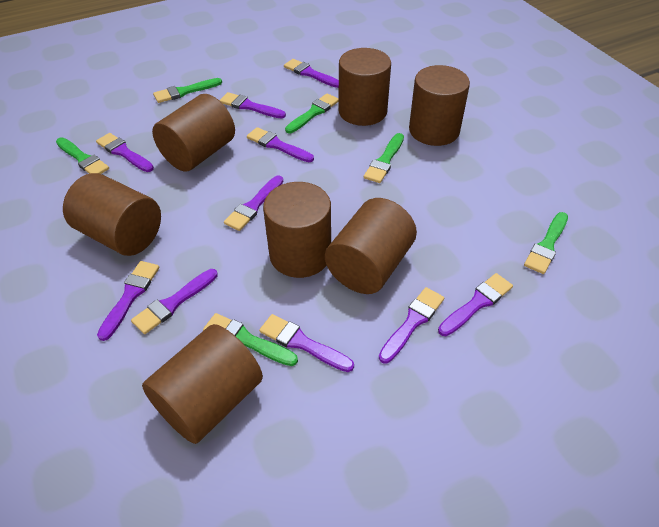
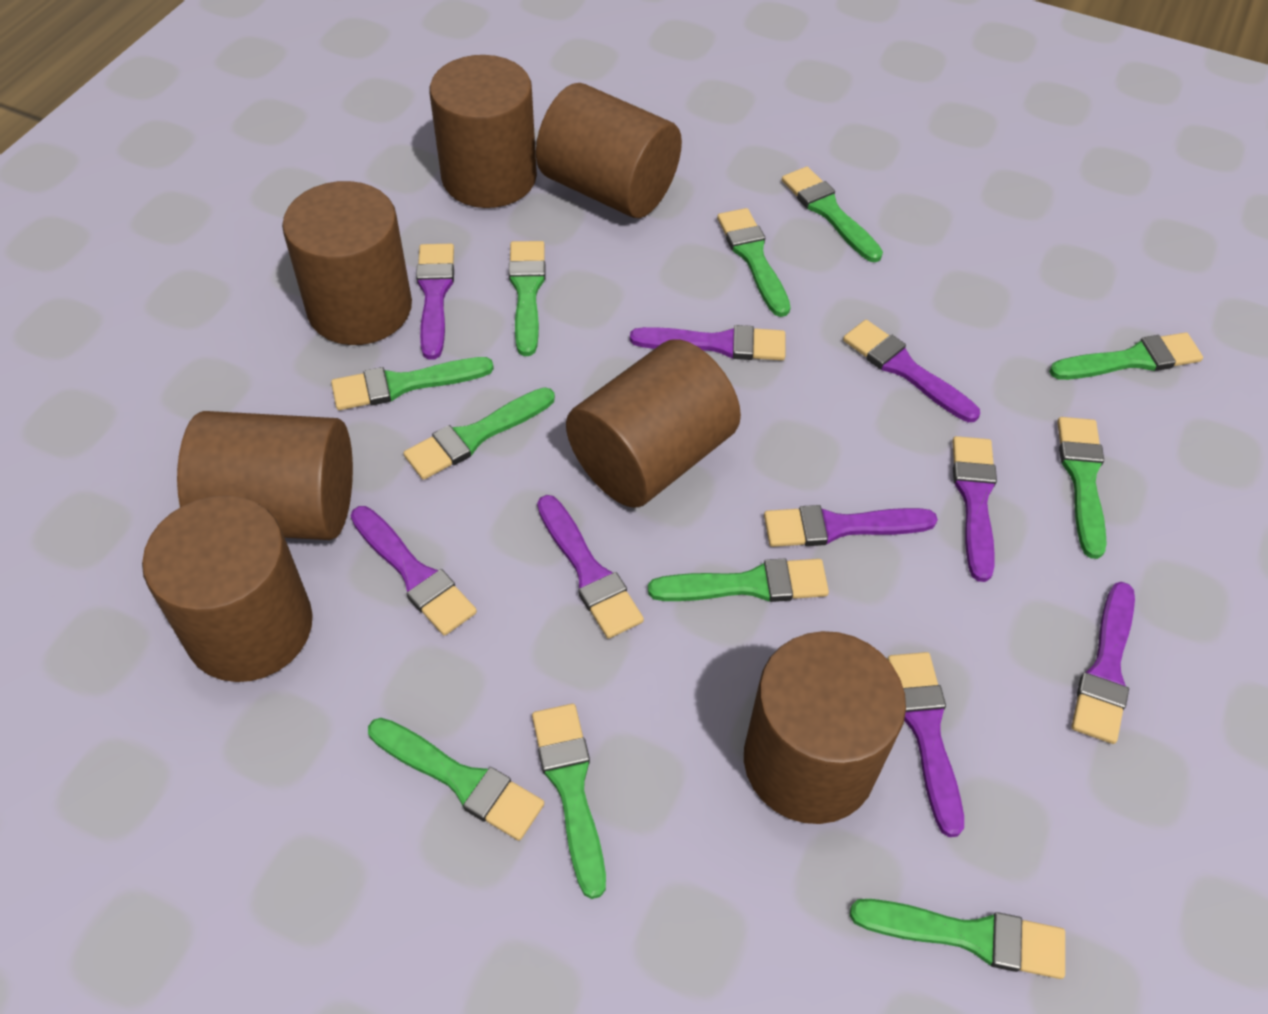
green brush: [56,137,109,174] [153,78,222,103] [203,313,298,366] [285,93,339,133] [364,133,404,183] [524,212,568,274] = 6 -> [331,357,494,410] [368,718,544,841] [404,387,555,480] [509,241,546,356] [532,704,606,899] [648,559,829,602] [717,208,791,317] [782,166,883,262] [850,899,1065,979] [1049,332,1203,380] [1057,417,1107,559] = 11
purple brush: [96,133,154,172] [97,261,159,341] [131,269,218,334] [219,92,286,119] [224,175,283,231] [247,127,314,162] [259,314,354,372] [284,59,339,88] [379,287,444,364] [438,273,513,336] = 10 -> [351,506,477,636] [416,244,454,360] [537,495,644,639] [630,325,785,360] [764,505,938,547] [843,320,980,422] [887,652,964,837] [952,436,997,582] [1072,582,1135,744] = 9

